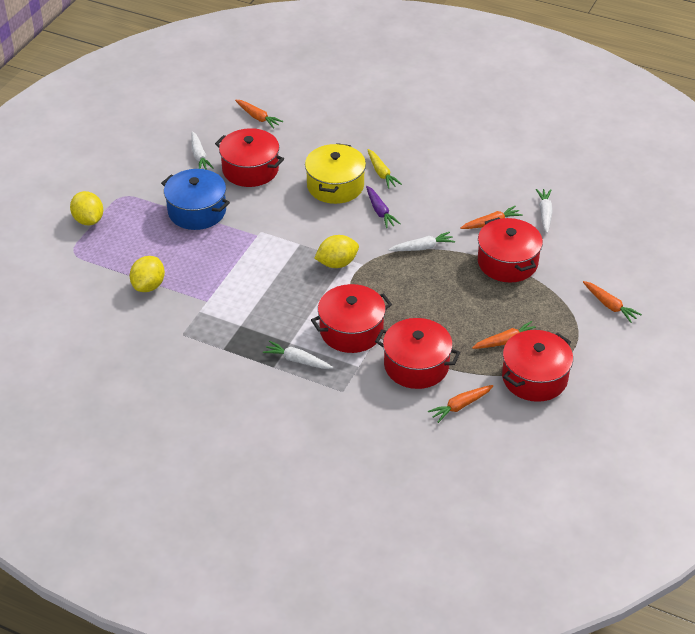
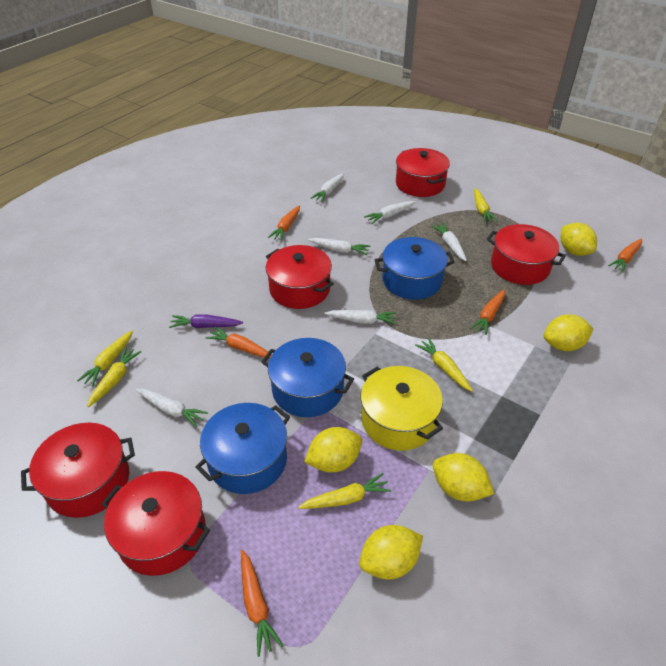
blue pot: [161,169,230,230] = 1 -> [195,403,290,494] [261,338,354,417] [374,237,455,300] = 3
white carrot: [191,131,213,170] [263,341,333,369] [389,232,455,251] [536,189,553,233] = 4 -> [136,389,208,427] [308,238,370,255] [310,173,344,202] [325,310,397,324] [364,201,416,224] [431,223,467,261] = 6
yellow carrot: [367,149,402,189] = 1 -> [77,330,133,386] [87,347,141,407] [298,473,391,509] [415,338,473,392] [474,188,498,222] = 5
yellow lemon: [70,191,103,225] [130,256,165,292] [314,235,359,268] = 3 -> [304,427,362,472] [359,525,423,580] [433,453,494,502] [544,314,593,351] [561,223,597,256] = 5

